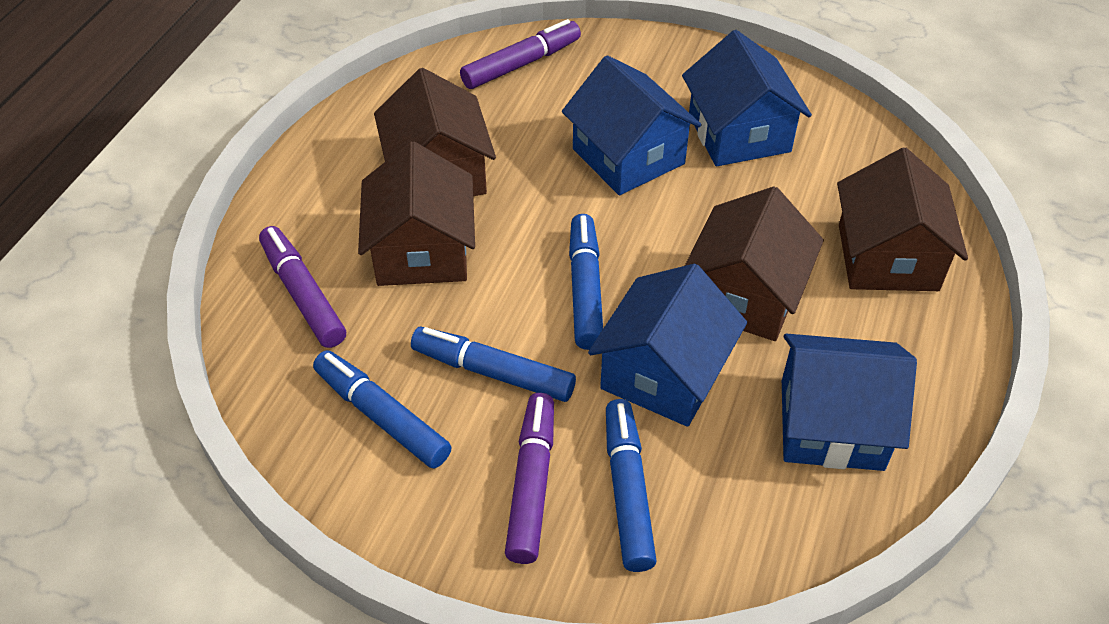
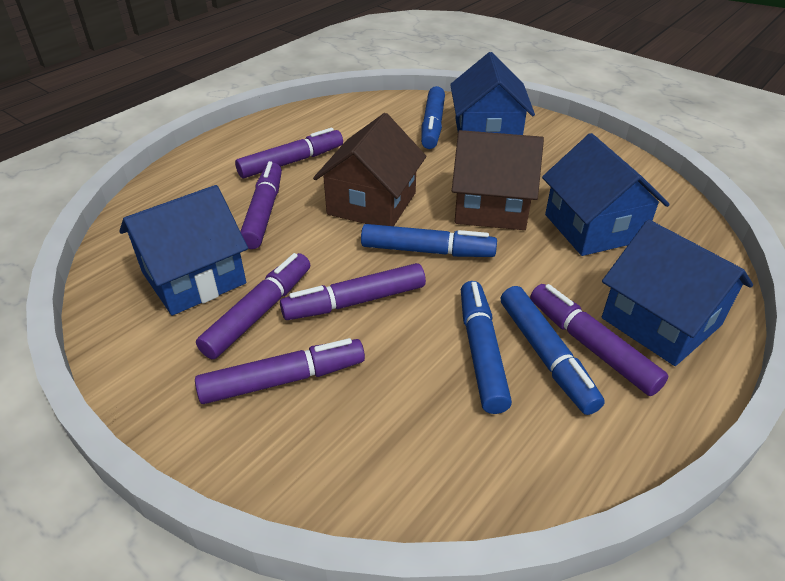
brown house: [358,141,475,286] [374,68,496,196] [685,187,824,341] [837,148,968,291] = 4 -> [313,113,426,226] [452,130,544,230] = 2
purple marker: [259,226,346,348] [460,19,581,89] [505,393,554,564] = 3 -> [195,338,365,404] [196,253,310,359] [235,128,343,178] [240,161,282,249] [280,263,426,320] [530,284,669,396] = 6

